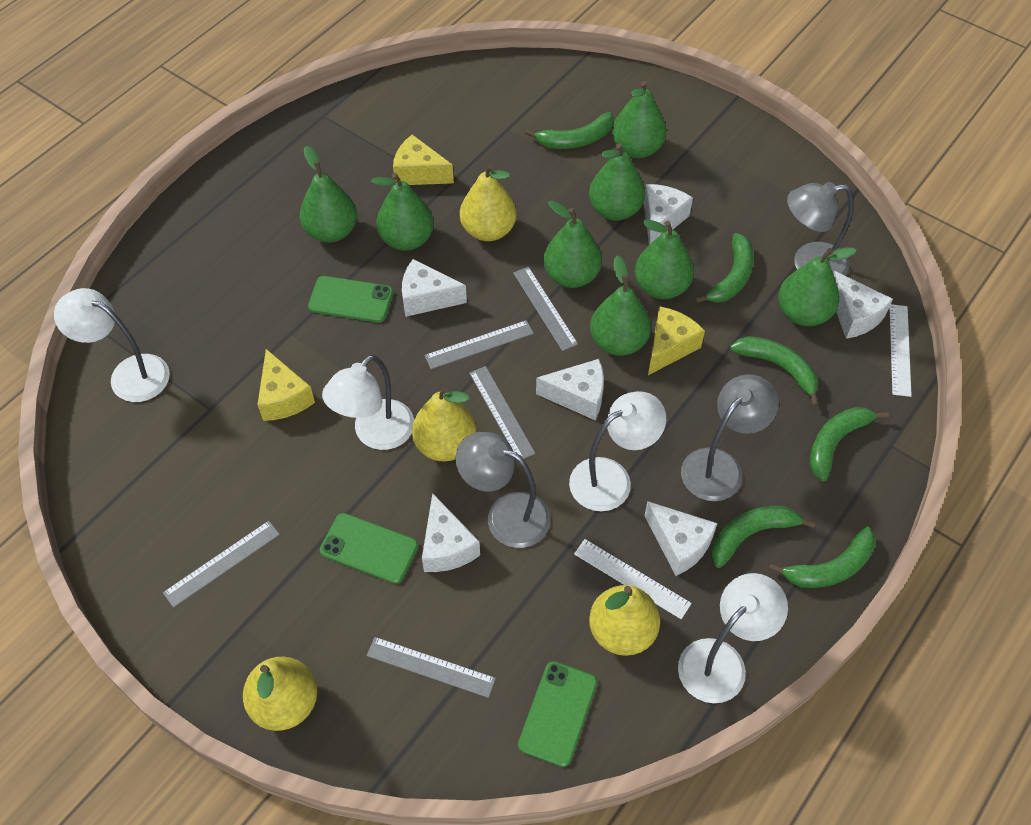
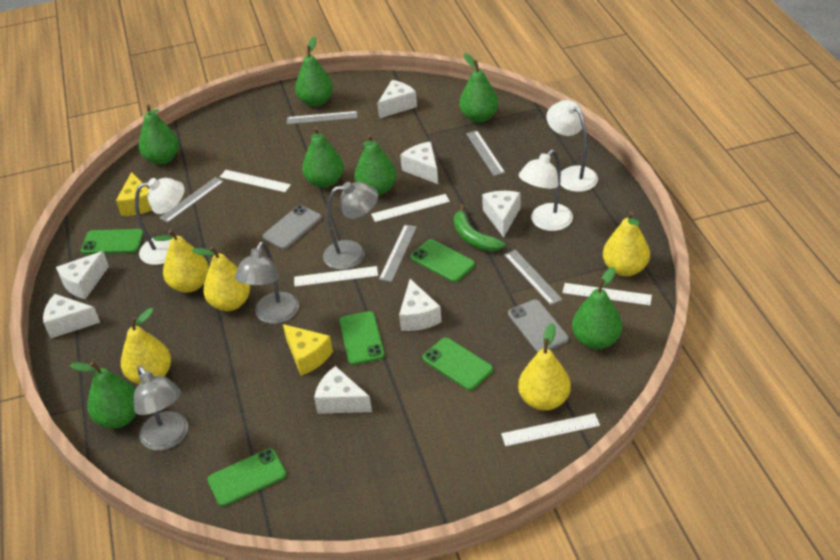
green banana: [525,112,614,149] [695,233,754,303] [711,506,816,568] [730,336,819,406] [769,526,875,588] [810,407,889,482] = 6 -> [454,204,505,251] = 1
green pear: [300,146,357,242] [371,173,434,251] [543,200,602,288] [589,143,645,221] [590,255,651,356] [612,81,667,158] [635,220,694,299] [778,247,857,326] = 8 -> [70,361,136,428] [139,105,179,164] [295,37,333,107] [302,127,344,188] [355,134,397,195] [459,53,499,123] [572,267,622,349] = 7
green phone: [308,276,393,323] [320,513,418,584] [518,661,597,767] = 3 -> [81,229,144,254] [207,448,287,507] [339,311,385,365] [410,239,475,282] [423,337,493,390] = 5
grey phone: none = 0 -> [263,205,322,249] [508,299,569,353] = 2
white cheese: [402,259,467,317] [422,493,480,572] [536,359,604,420] [644,184,693,245] [644,501,717,576] [833,271,893,339] = 6 -> [43,294,100,338] [56,251,109,299] [314,366,372,414] [377,80,417,118] [399,279,442,331] [400,142,438,184] [482,191,520,238] = 7
white lamp: [54,288,170,402] [322,355,414,450] [569,391,666,511] [678,573,788,703] = 4 -> [135,178,185,265] [519,150,573,231] [546,100,598,192] = 3
white ruler: [574,539,692,619] [889,304,912,397] = 2 -> [220,170,291,192] [294,266,378,287] [371,194,450,222] [501,413,600,446] [562,283,652,305] = 5
yellow cheese: [257,349,315,421] [393,134,454,185] [648,306,705,375] = 3 -> [116,172,152,216] [283,324,333,376] = 2
yellow pear: [243,657,317,731] [412,387,476,461] [460,164,517,241] [589,585,660,656] = 4 -> [121,308,171,384] [154,229,209,293] [192,246,250,311] [518,323,571,411] [603,211,650,276] = 5

